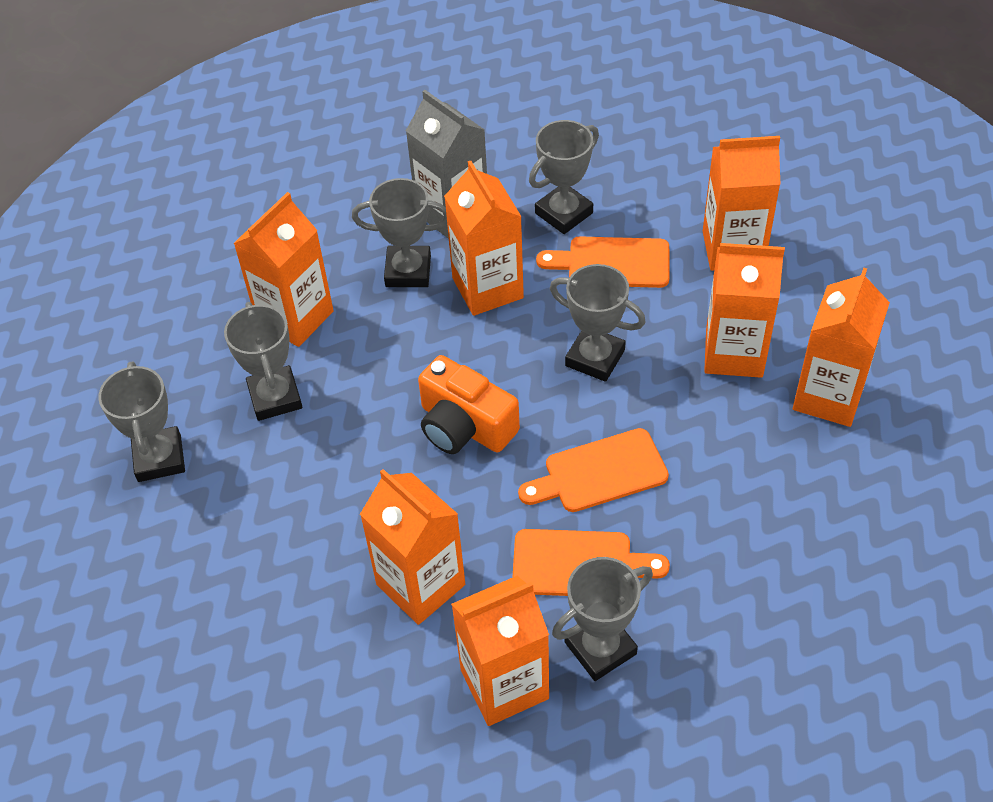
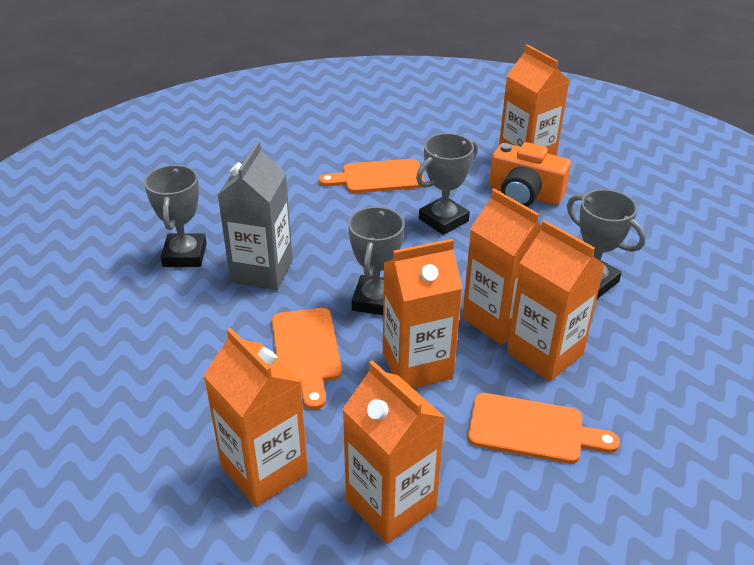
grey trophy: [98,361,185,482] [224,302,302,421] [352,178,447,287] [529,120,599,234] [550,264,646,382] [552,557,653,681] = 6 -> [144,165,207,267] [348,206,405,315] [416,133,478,235] [567,189,646,299] = 4
orange carton: [233,192,334,347] [360,469,465,625] [444,161,524,316] [451,576,549,726] [703,136,780,271] [704,243,785,378] [793,268,890,427] = 7 -> [203,328,308,507] [343,360,446,544] [383,239,463,388] [462,189,542,345] [499,44,569,156] [507,220,605,381] = 6

